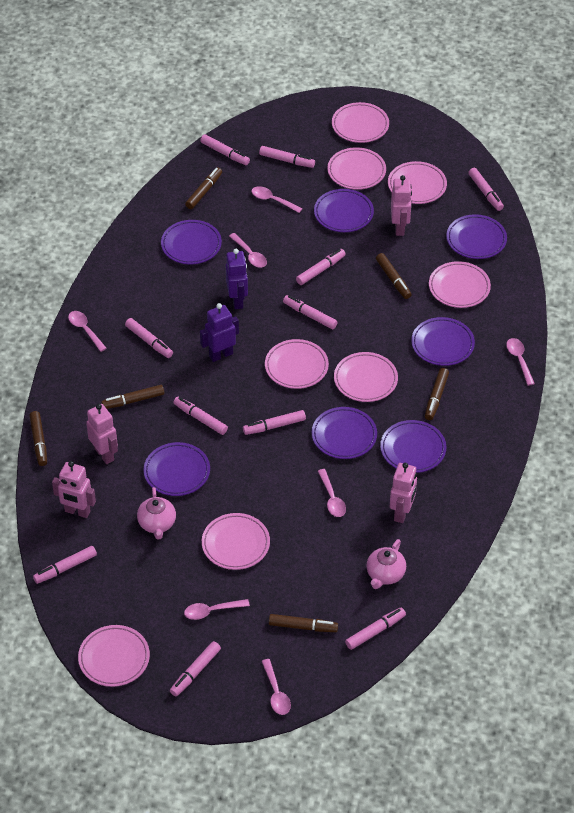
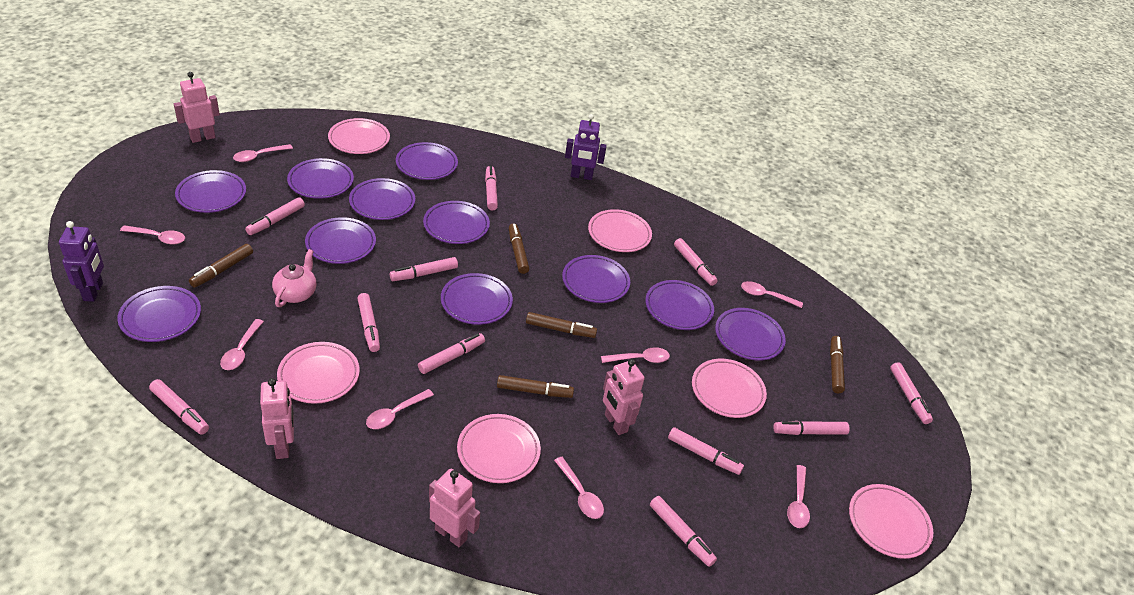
brown marker: [29,411,47,466] [101,385,164,409] [185,167,222,209] [269,614,338,632] [376,253,412,299] [425,368,449,420] = 6 -> [189,244,253,288] [497,375,574,398] [509,223,529,274] [526,312,597,338] [830,336,845,393] = 5
pink plate: [78,625,150,687] [202,513,270,570] [265,339,329,389] [327,147,386,190] [332,102,389,143] [334,352,398,402] [388,161,447,204] [429,261,491,308] = 8 -> [277,342,360,404] [328,118,390,154] [457,414,541,483] [588,209,652,252] [692,359,767,418] [849,484,933,559] = 6
pink spoon: [68,311,107,352] [184,599,250,620] [229,233,267,268] [252,186,303,213] [262,659,291,715] [318,469,346,517] [506,338,535,386] = 7 -> [120,225,185,245] [220,319,264,370] [233,144,293,162] [366,389,434,429] [554,457,604,519] [601,347,670,363] [741,281,803,308] [787,465,810,528] = 8
pink teapot: [137,487,176,540] [366,539,406,589] = 2 -> [272,249,316,307] = 1
purple plate: [144,442,210,496] [161,220,222,264] [312,407,377,459] [314,189,374,232] [380,420,446,473] [411,317,475,366] [446,214,507,259] = 7 -> [117,286,201,342] [175,170,246,213] [287,158,354,199] [305,217,376,264] [349,178,415,220] [396,142,458,180] [423,201,490,244] [441,273,513,325] [562,255,630,303] [645,280,714,330] [715,308,786,361] = 11

